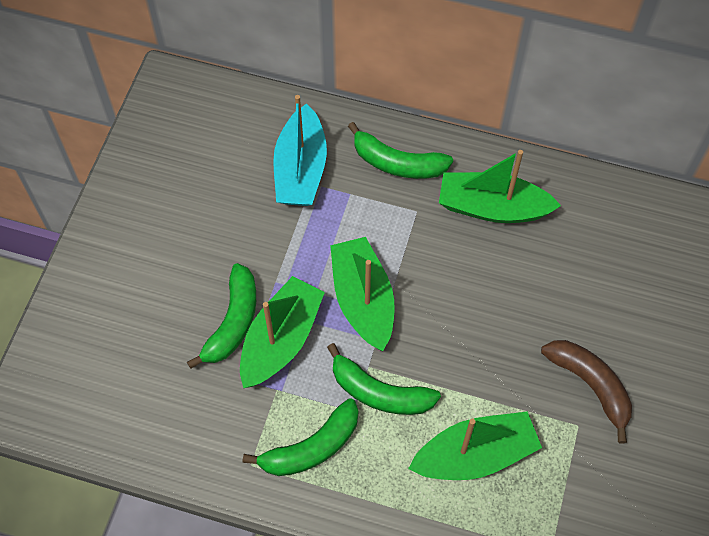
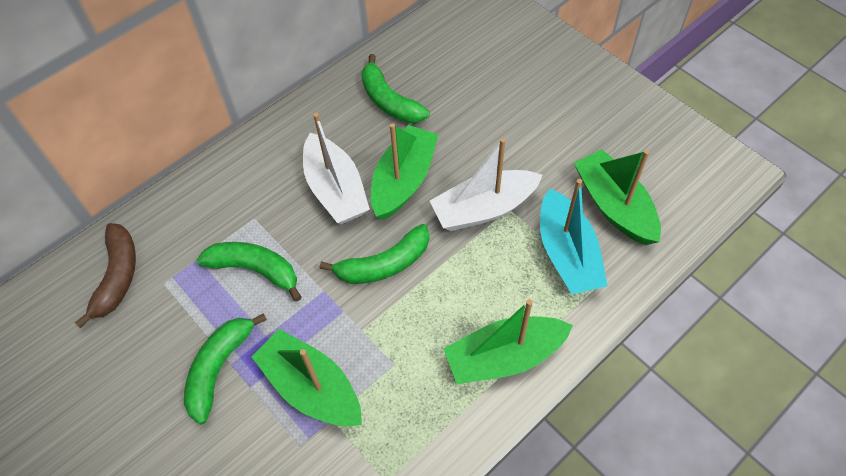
white boat: none = 0 -> [303,113,370,224] [430,138,543,231] = 2

